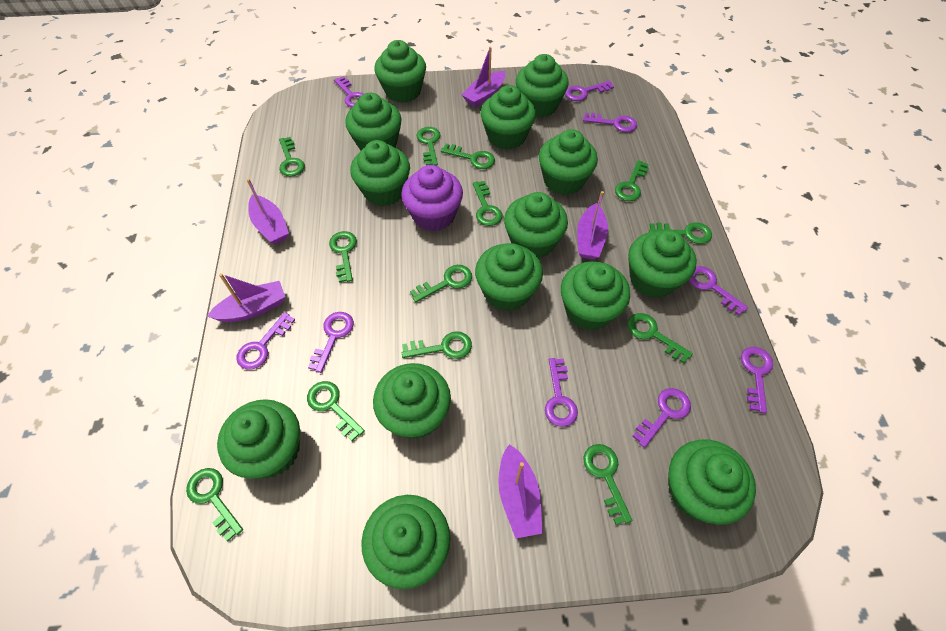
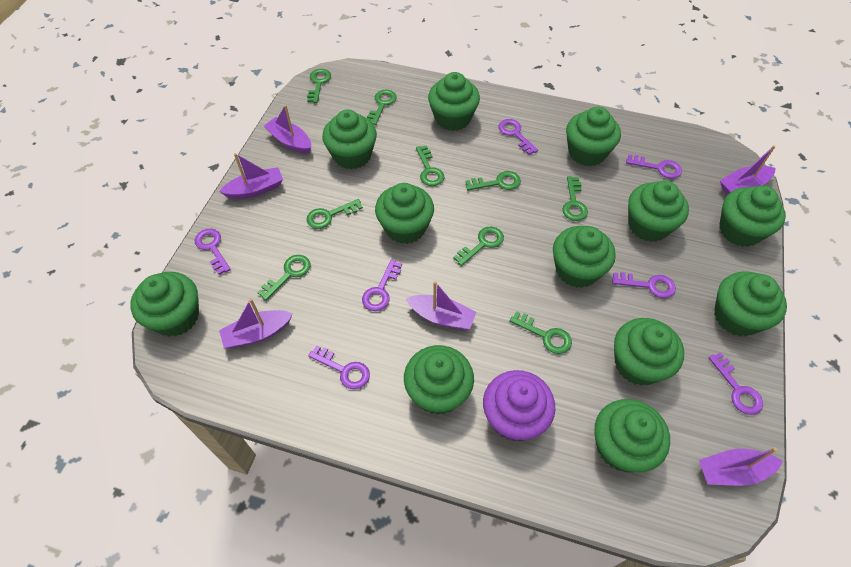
green cupcake: [217,399,300,479] [345,92,402,151] [350,140,410,206] [361,495,450,589] [373,363,451,439] [374,40,426,103] [475,243,543,311] [481,85,536,150] [504,192,568,258] [516,54,569,117] [539,129,598,195] [561,262,630,330] [628,230,697,298] [668,439,756,525] = 14 -> [130,272,199,337] [322,109,377,169] [375,183,434,244] [404,345,474,415] [428,72,480,131] [553,226,616,288] [566,107,621,166] [594,399,670,473] [614,318,684,386] [628,181,689,242] [714,271,787,337] [719,186,786,247] = 12
green key: [186,468,243,541] [279,137,305,176] [307,381,365,441] [329,231,357,283] [402,331,472,359] [410,265,472,302] [416,127,440,166] [441,144,495,169] [473,181,502,226] [583,444,632,525] [615,160,649,201] [627,313,693,363] [649,222,712,244] = 13 -> [257,255,311,301] [307,69,331,103] [307,199,363,229] [367,90,397,125] [416,145,444,186] [453,226,504,266] [466,171,521,190] [510,311,572,354] [562,176,588,221] = 9
purple boat: [207,273,285,322] [247,179,289,244] [462,46,506,107] [498,444,543,539] [577,191,608,259] = 5 -> [219,153,283,199] [219,298,293,348] [264,105,311,154] [406,281,476,330] [699,447,783,486] [720,145,776,195] = 6
purple key: [237,312,295,369] [308,312,354,373] [334,76,363,108] [545,358,578,427] [565,81,614,101] [583,113,637,132] [632,388,691,448] [689,266,748,315] [741,347,773,413] = 9 -> [195,229,231,275] [308,345,370,389] [362,259,402,311] [498,119,538,155] [612,272,676,298] [626,155,682,179] [708,352,763,415] = 7

